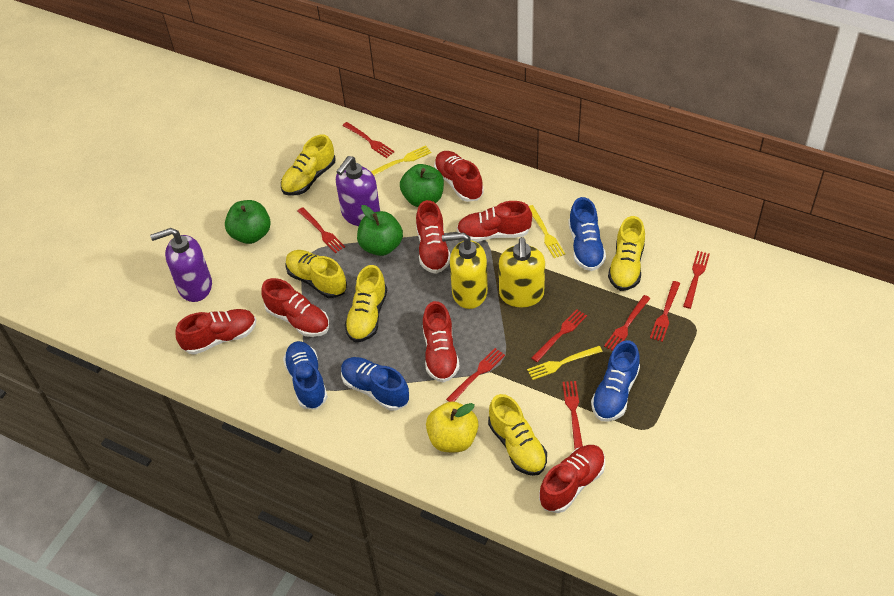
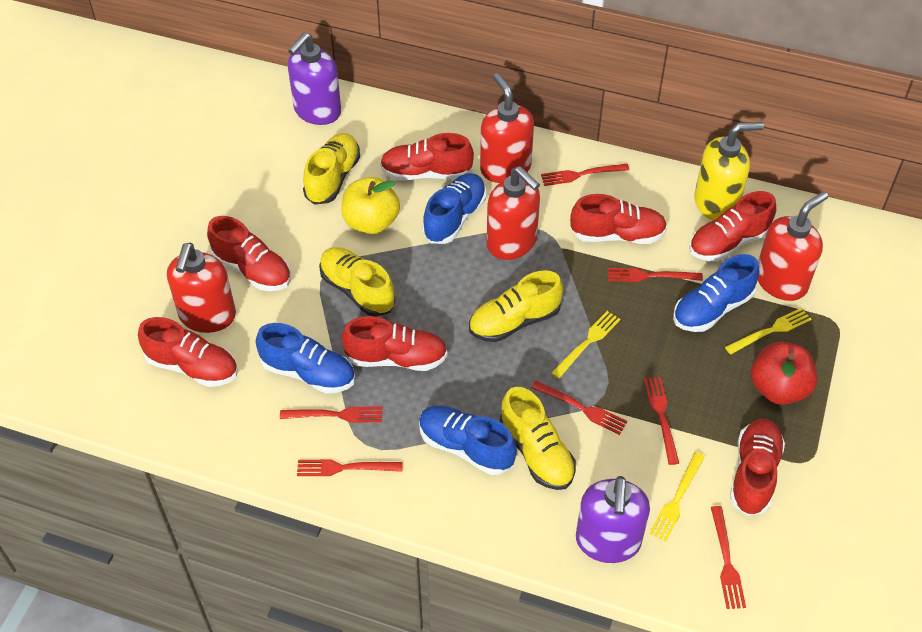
green apple: [225,200,271,244] [357,205,403,256] [400,164,444,207] = 3 -> none = 0
red apple: none = 0 -> [751,342,817,405] = 1
red fork: [298,207,345,253] [342,122,394,158] [446,348,505,402] [532,309,587,362] [562,381,583,449] [604,295,651,351] [650,281,680,342] [683,251,710,309] = 8 -> [280,407,383,423] [297,459,403,476] [531,380,628,435] [541,164,629,186] [608,268,703,282] [644,377,679,465] [711,506,746,609] = 7
red soap dispenser: none = 0 -> [167,243,236,333] [480,73,534,183] [486,166,540,260] [758,191,828,301] = 4
yellow shoe: [281,134,336,196] [285,250,347,298] [344,265,387,342] [488,394,547,476] [608,216,645,291] = 5 -> [303,133,360,205] [319,247,395,317] [469,270,563,342] [500,387,576,490] = 4
yellow soap dispenser: [442,232,488,309] [499,237,545,307] = 2 -> [694,122,764,220] = 1

